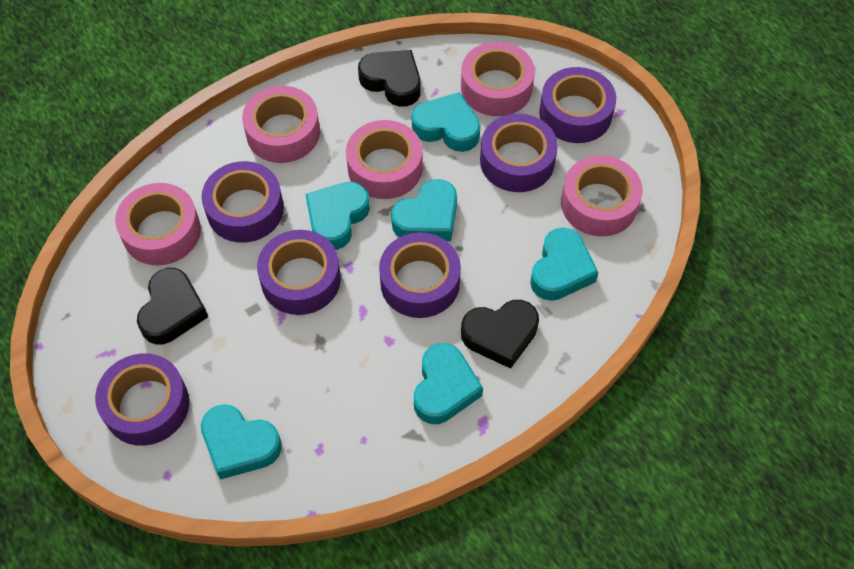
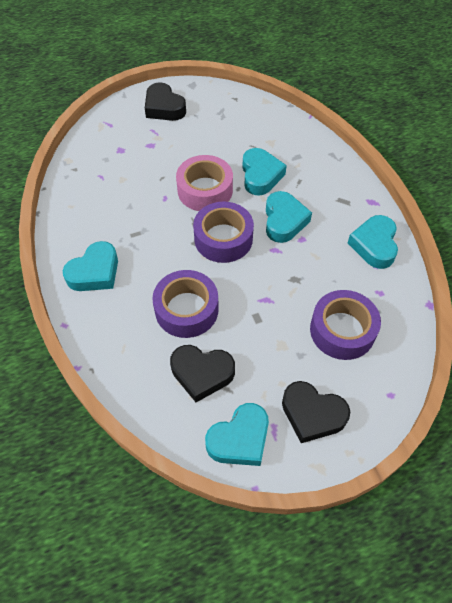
pink tape: [115,183,201,265] [242,86,320,163] [346,120,423,199] [461,42,535,116] [561,155,643,236] = 5 -> [176,155,233,211] = 1
purple tape: [95,353,189,446] [202,161,284,243] [257,230,341,315] [379,233,461,318] [480,114,558,192] [539,67,616,143] = 6 -> [152,270,219,338] [193,202,254,263] [310,290,381,360] = 3
turquoise heart: [201,404,282,480] [305,182,370,250] [391,179,457,241] [412,92,481,152] [414,343,483,424] [530,228,598,301] = 6 -> [63,241,118,291] [205,403,269,466] [242,148,287,196] [266,191,312,243] [348,215,398,269] = 5

